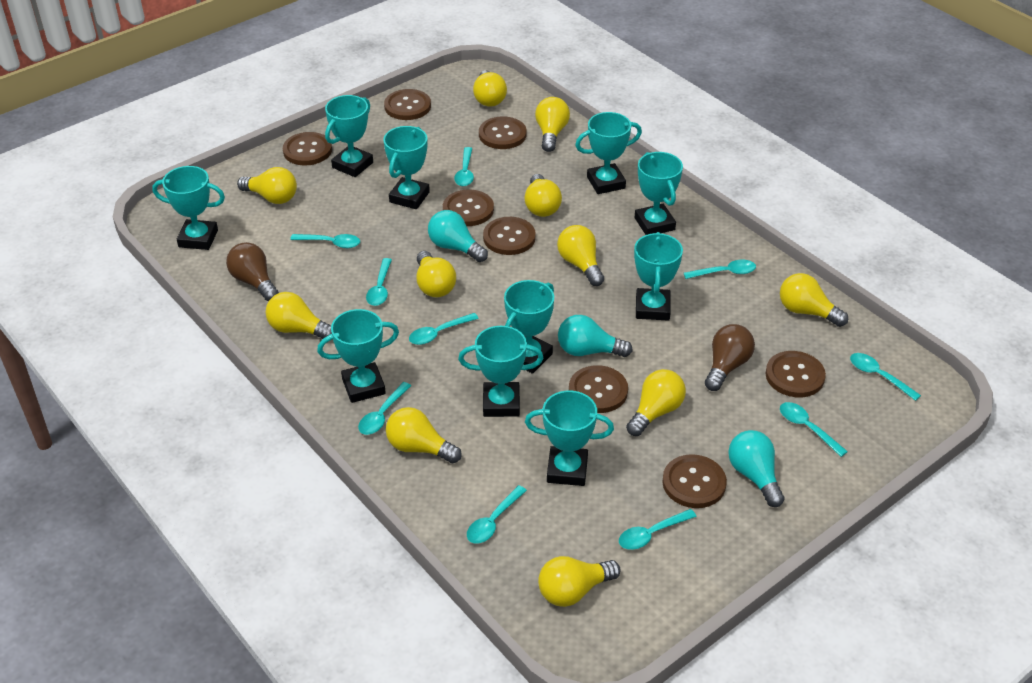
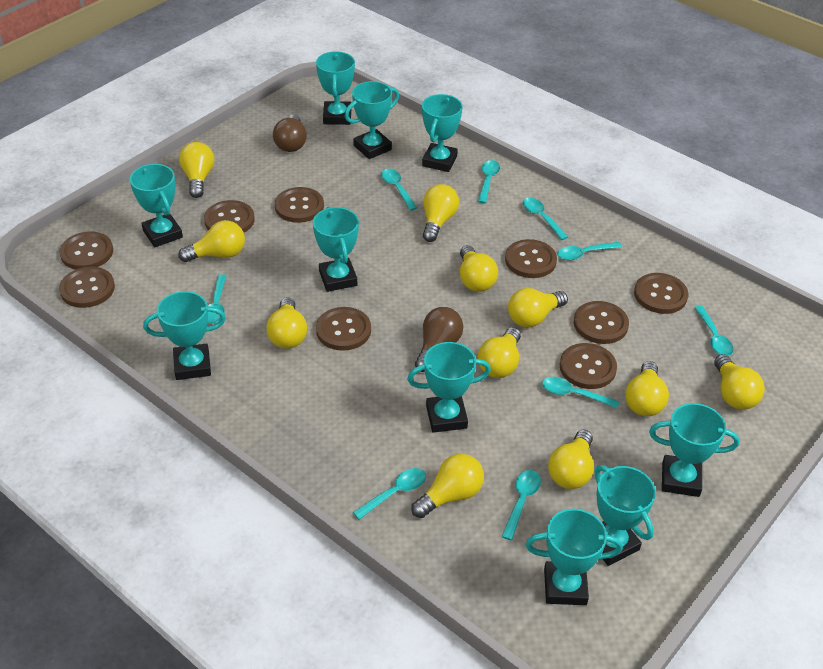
brown button: [283,132,332,166] [384,89,431,120] [443,189,494,226] [479,117,527,149] [483,217,536,255] [569,365,628,413] [662,454,727,508] [765,351,826,397] = 8 -> [59,267,115,308] [60,231,113,270] [204,200,255,233] [274,187,324,223] [316,307,371,351] [505,239,557,278] [560,343,617,389] [574,301,629,344] [634,273,688,314] = 9
turquoise light bulb: [428,210,488,262] [558,315,633,357] [728,430,785,507] = 3 -> none = 0
turquoise spoon: [290,234,360,248] [358,382,411,435] [366,258,392,306] [409,313,479,345] [454,147,474,186] [467,485,527,543] [619,509,697,550] [684,260,756,279] [780,402,848,457] [850,353,921,401] = 10 -> [207,274,227,324] [353,468,426,520] [381,169,417,211] [478,160,500,203] [502,470,541,540] [523,198,568,240] [542,377,619,408] [557,242,622,260] [694,305,734,356] = 9

